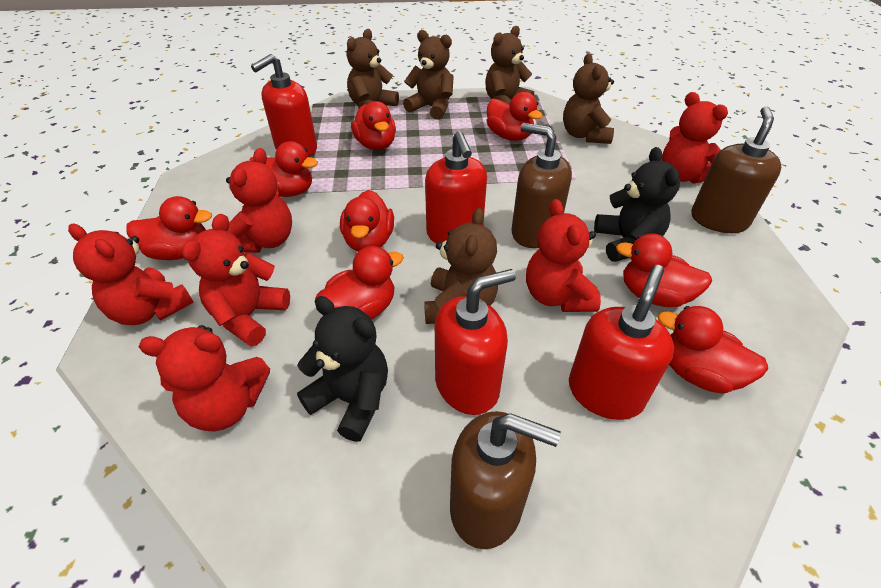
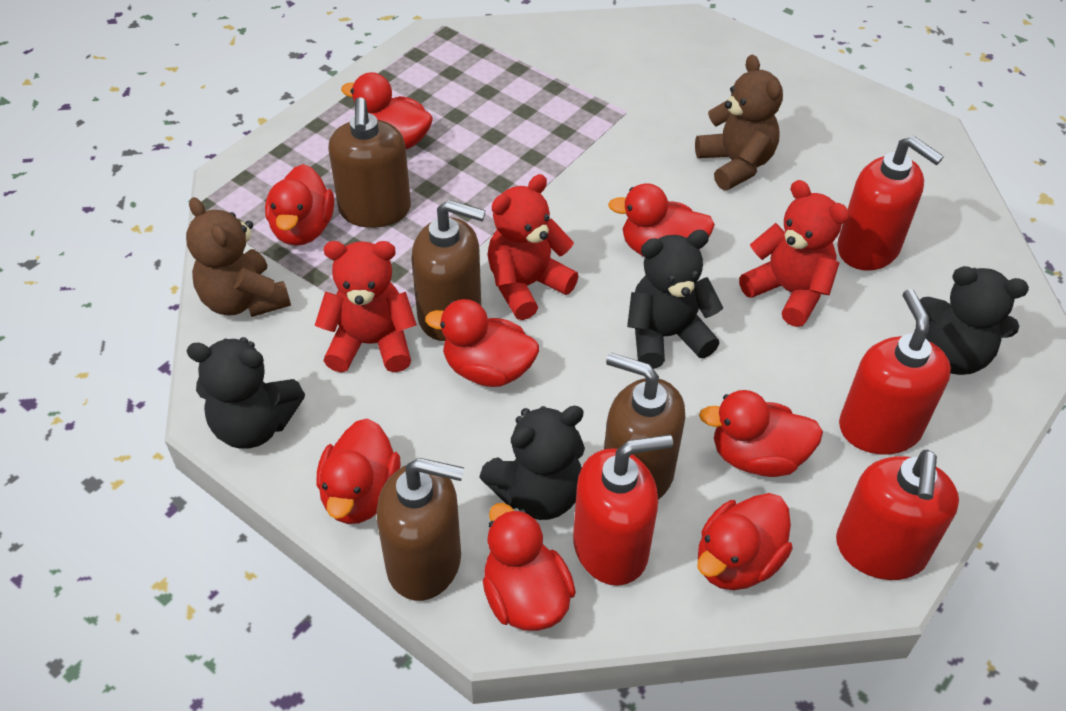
black teddy bear: [297,296,388,442] [594,147,680,262] = 2 -> [187,337,305,449] [479,406,585,520] [627,230,723,369] [920,266,1029,375] = 4
brown soap dispenser: [450,411,561,549] [512,123,572,248] [691,107,781,233] = 3 -> [328,97,411,228] [376,458,464,601] [412,200,486,341] [604,352,685,500] = 4
brown teddy bear: [347,29,399,108] [403,30,454,120] [424,208,498,324] [485,26,534,104] [563,53,614,144] = 5 -> [186,197,291,317] [695,55,783,190] = 2
red teddy bear: [68,224,194,325] [139,325,270,431] [182,214,290,346] [226,148,292,253] [526,199,601,312] [662,92,728,184] = 6 -> [315,241,417,373] [487,174,579,320] [739,180,850,327] = 3

